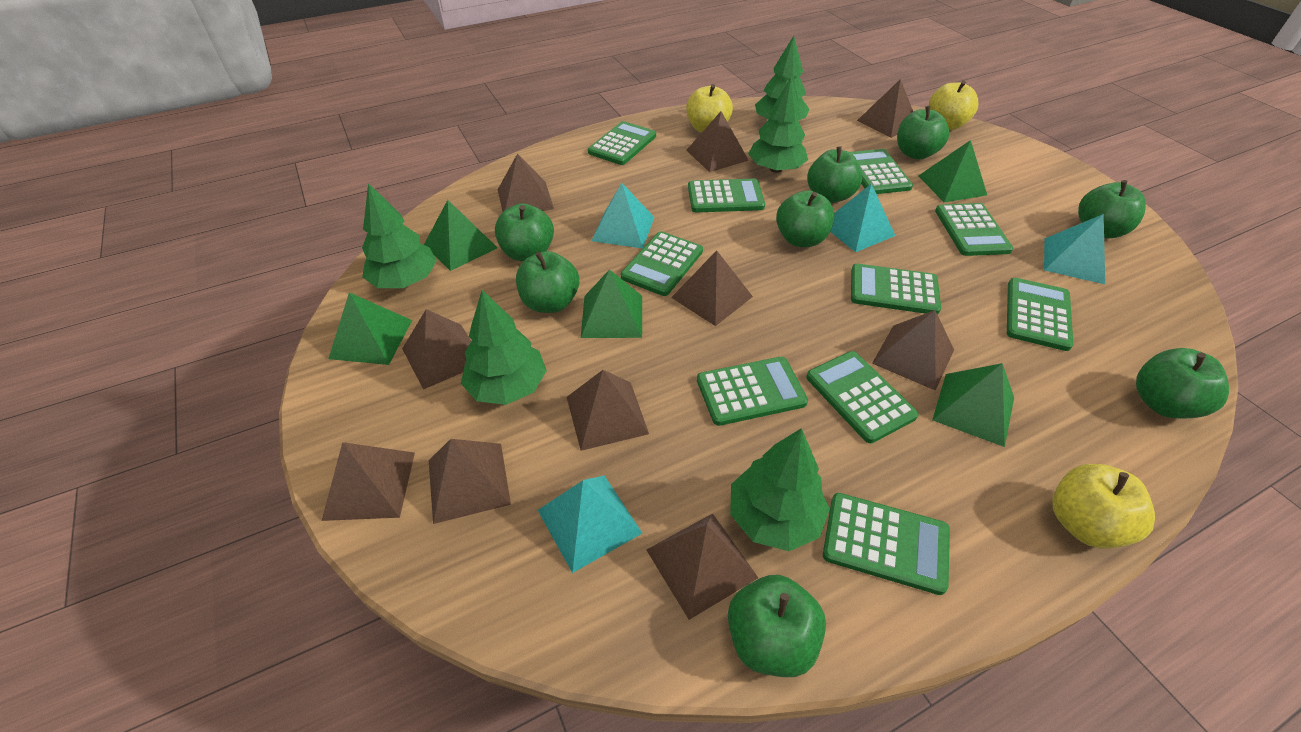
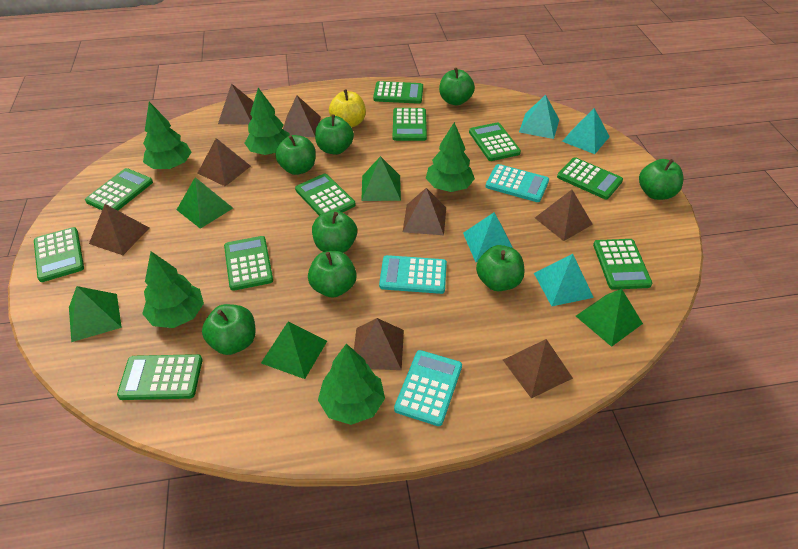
brown pyramid: [322,442,415,521] [402,309,471,390] [429,439,511,524] [498,153,554,212] [567,370,649,451] [646,514,758,620] [671,250,753,326] [686,111,749,172] [857,79,913,138] [872,310,954,391] = 10 -> [89,204,149,255] [197,138,251,186] [218,83,254,125] [283,96,321,137] [354,318,404,370] [403,188,446,235] [503,339,573,398] [535,190,593,241] = 8
turquoise calculator: none = 0 -> [379,255,447,294] [394,350,462,426] [485,164,549,202] = 3
yellow apple: [686,84,733,133] [929,81,978,130] [1052,464,1155,548] = 3 -> [329,89,366,128] = 1

